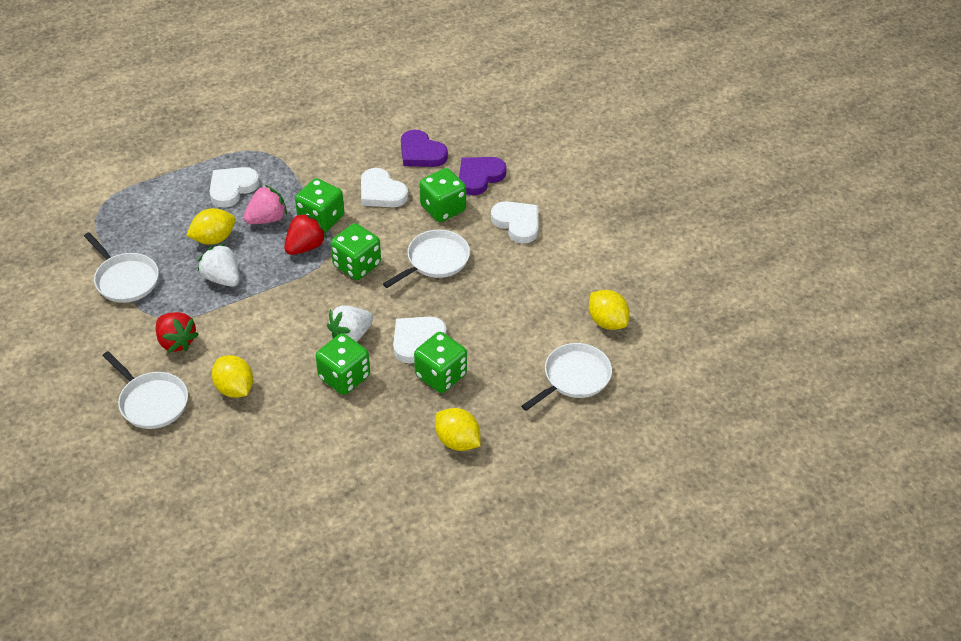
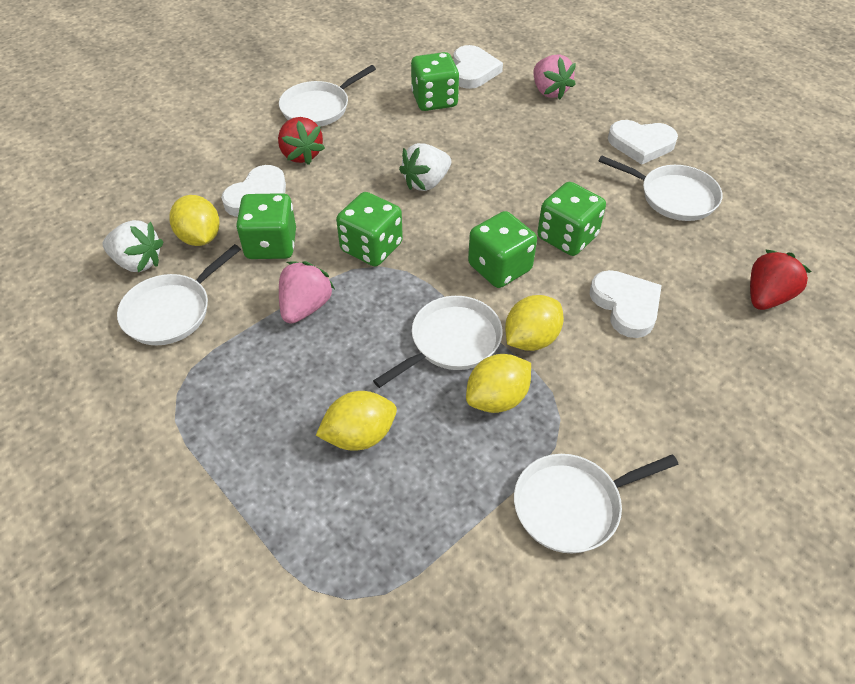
pink strawberry: [243,185,287,224] = 1 -> [279,261,335,324] [533,54,576,100] = 2
purple heart: [401,130,448,167] [459,157,507,195] = 2 -> none = 0
white pan: [84,232,159,303] [102,351,188,429] [383,230,470,288] [521,343,612,411] = 4 -> [117,244,241,345] [279,65,376,127] [373,296,503,388] [514,454,679,553] [598,156,722,221] = 5

